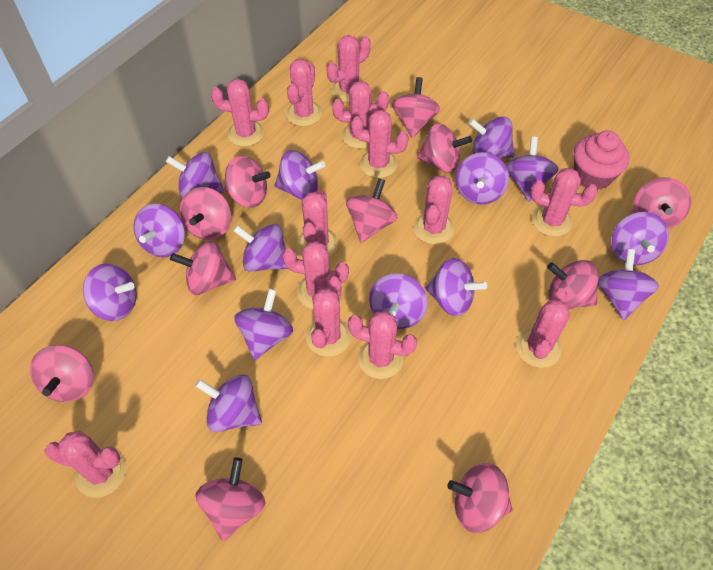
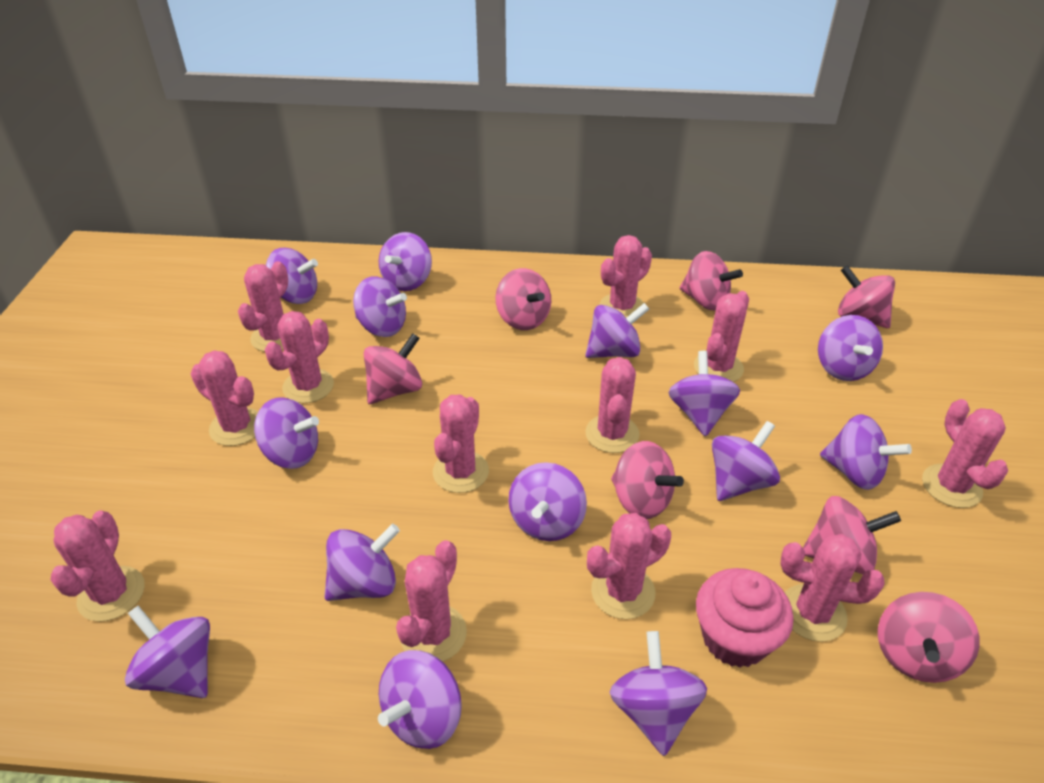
pink cactus: [45,431,126,498] [211,79,269,147] [282,241,349,309] [286,59,322,126] [297,190,338,257] [306,276,351,357] [326,35,371,102] [332,81,389,149] [348,311,417,379] [351,110,409,178] [414,175,454,244] [516,288,570,368] [530,168,598,237] = 13 -> [50,511,145,622] [191,351,258,446] [238,261,288,352] [265,311,334,403] [396,540,467,662] [433,394,489,493] [585,357,640,453] [587,513,671,619] [600,235,652,318] [694,291,749,382] [781,534,885,642] [922,399,1008,508] = 12
pink spinning top: [30,345,94,402] [170,241,236,295] [180,187,231,240] [196,457,265,541] [224,156,271,208] [346,178,398,243] [392,77,440,138] [417,123,472,173] [447,463,513,533] [547,260,599,310] [633,177,691,229] = 11 -> [364,333,422,404] [495,268,551,330] [611,441,684,519] [680,251,743,311] [803,496,901,574] [838,265,895,328] [878,592,980,683] = 7

